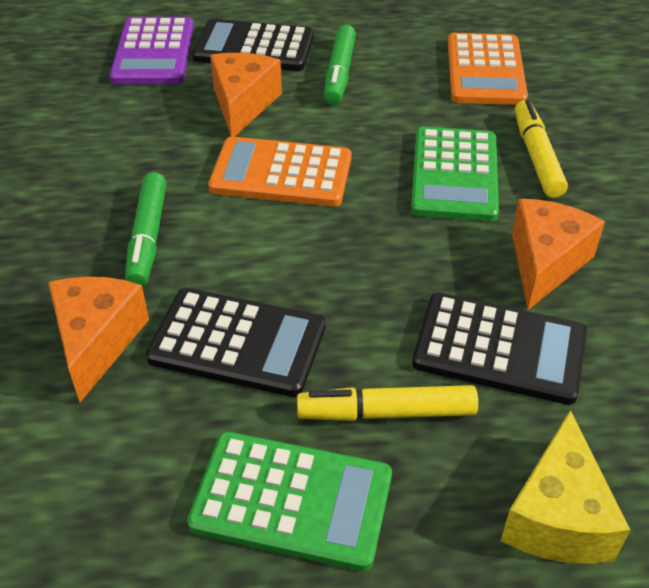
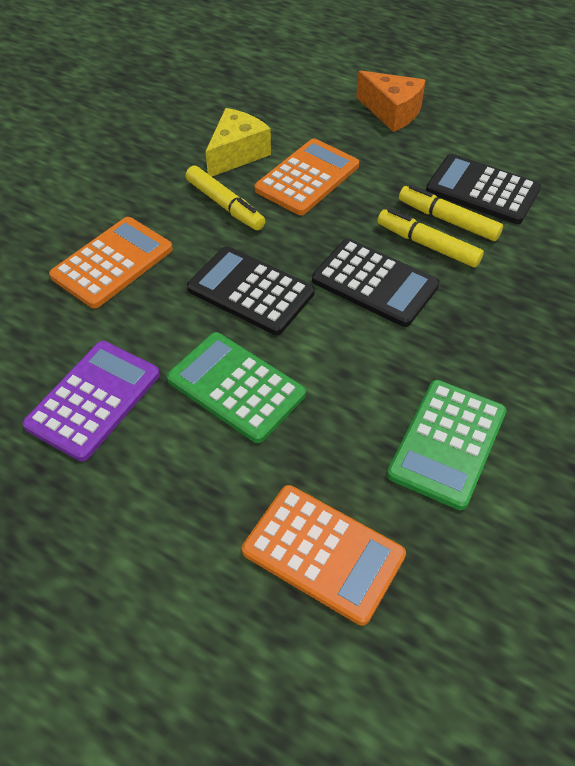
green marker: [125,172,167,287] [324,25,356,105] = 2 -> none = 0
orange calculator: [208,136,351,207] [448,33,528,105] = 2 -> [49,217,173,308] [242,485,406,626] [254,138,359,215] = 3
orange cheese: [48,277,149,402] [210,53,282,137] [512,199,605,310] = 3 -> [356,70,426,132] = 1
yellow marker: [297,385,478,421] [515,100,568,198] = 2 -> [185,165,265,230] [377,208,484,268] [399,185,503,241] = 3

